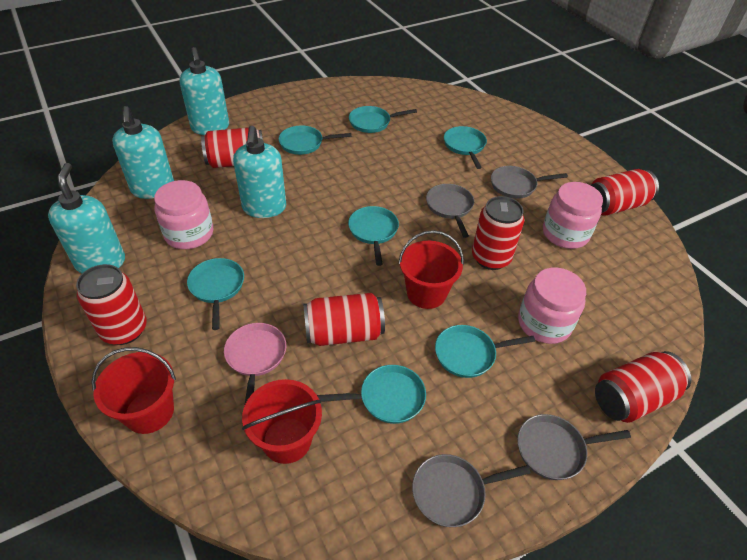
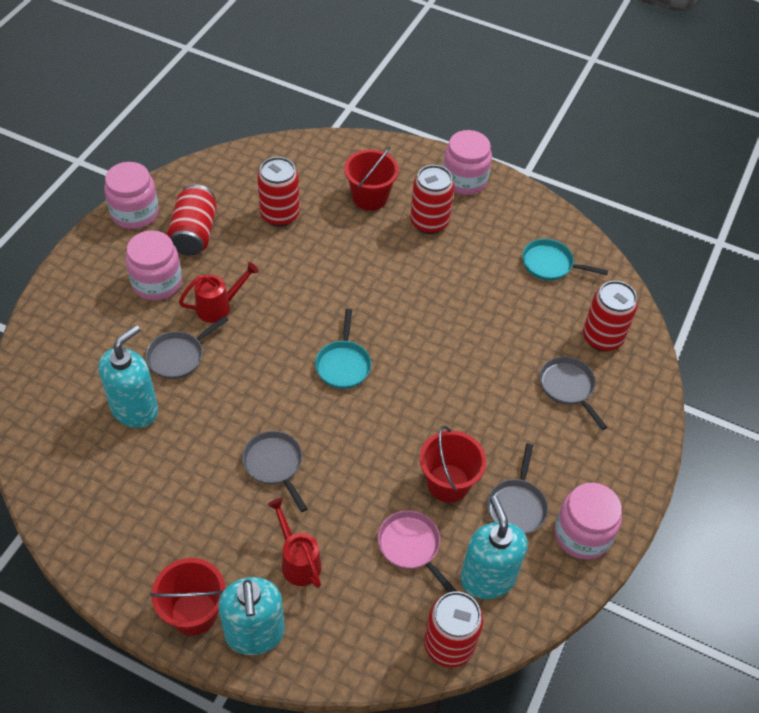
pink jar: [154,180,213,249] [518,268,586,344] [543,182,603,249] = 3 -> [104,162,159,229] [126,230,182,300] [443,130,492,195] [554,483,622,560] = 4
red can: [76,264,147,345] [201,128,263,168] [303,293,385,346] [472,196,524,270] [591,169,659,216] [595,351,691,423] = 6 -> [167,184,217,256] [257,157,300,227] [410,165,454,234] [424,591,484,667] [583,281,638,352] = 5
red watering can: none = 0 -> [179,262,259,323] [267,498,322,588] = 2
turquoise pan: [187,258,244,330] [279,125,352,155] [317,365,426,424] [348,206,399,266] [349,106,417,133] [435,325,535,378] [444,126,487,169] = 7 -> [315,309,371,389] [522,239,609,281] = 2
turquoise soap dispenser: [48,163,125,273] [112,106,174,199] [180,47,229,135] [233,126,286,218] = 4 -> [98,325,158,428] [218,577,284,655] [460,496,528,599] = 3

